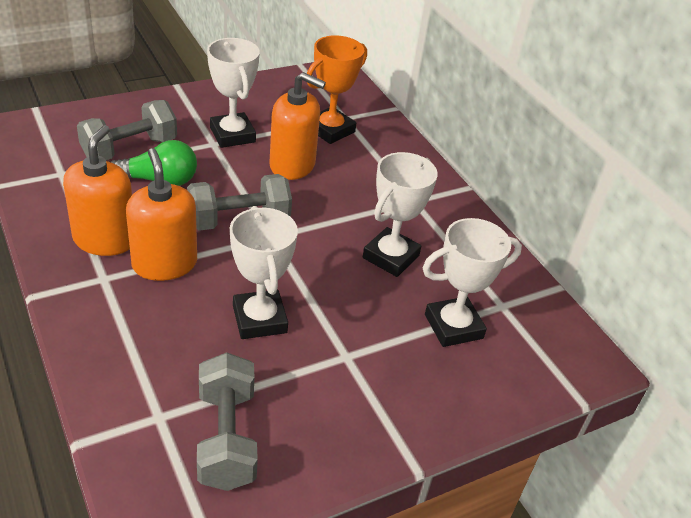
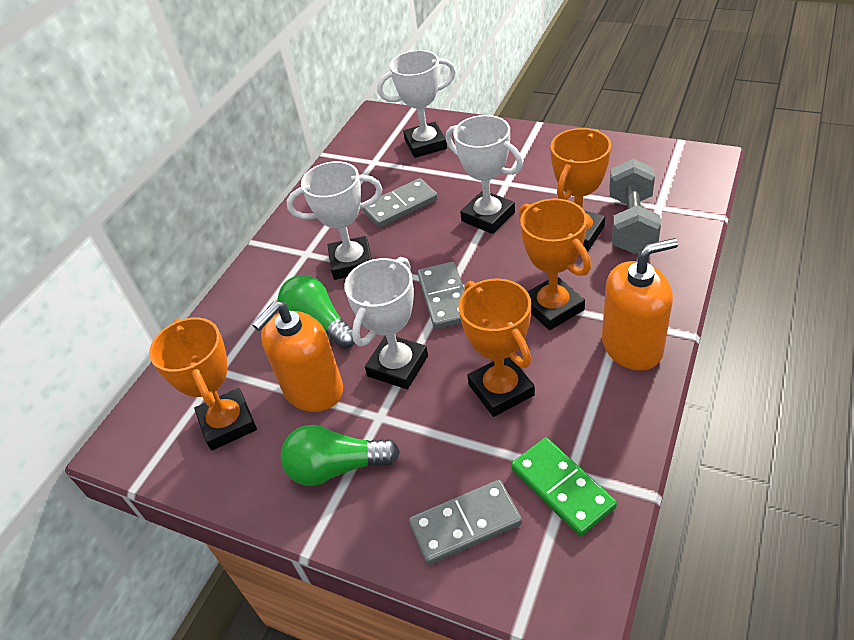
green domino: none = 0 -> [511,437,617,536] = 1
green light bulb: [111,140,197,186] = 1 -> [278,275,355,349] [281,425,400,486] = 2
grey domino: none = 0 -> [362,178,438,228] [409,480,522,565] [418,262,464,329] = 3
grey dumbbell: [77,100,177,160] [187,174,292,231] [197,352,258,491] = 3 -> [609,159,661,254] = 1
orange soap dispenser: [63,125,132,256] [126,148,197,281] [270,72,326,180] = 3 -> [252,301,343,412] [602,238,678,371] = 2
orange trophy: [307,35,367,144] = 1 -> [149,317,257,451] [459,278,535,417] [519,198,591,330] [550,128,611,251] = 4

